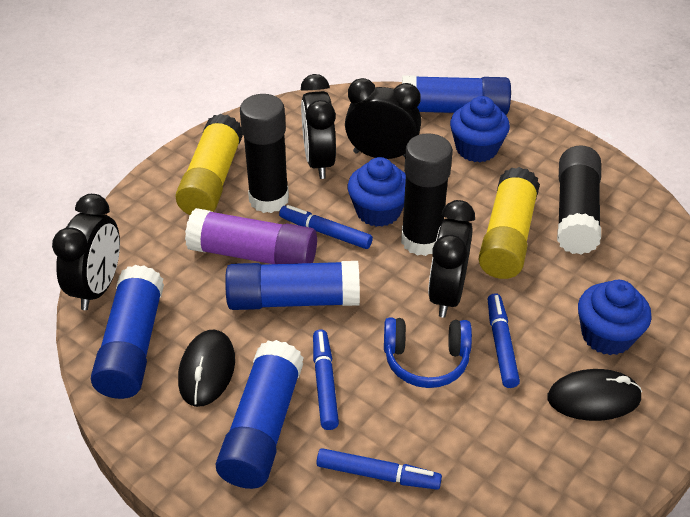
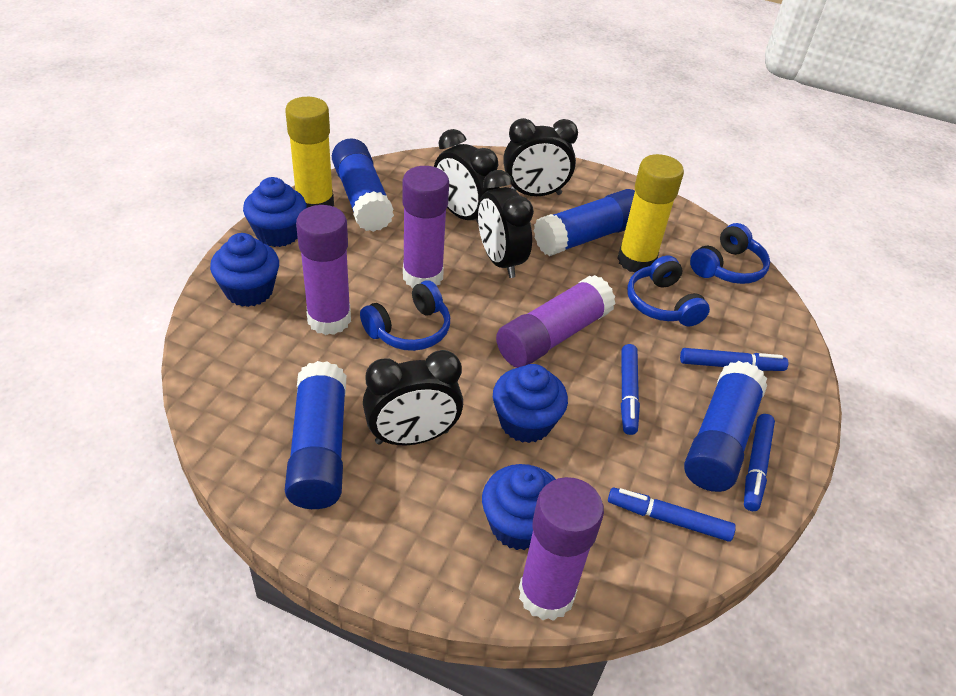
black glue stick: [240,94,289,213] [401,133,453,256] [557,145,601,255] = 3 -> none = 0
black mouse: [178,330,235,407] [548,369,642,421] = 2 -> none = 0
blue cupcake: [348,157,406,227] [450,96,510,162] [578,280,652,355] = 3 -> [210,233,279,307] [243,177,307,247] [482,464,556,550] [493,364,568,443] = 4
blue headphones: [384,317,472,388] = 1 -> [360,280,450,351] [627,256,710,327] [690,223,770,284] = 3
purple glue stick: [185,208,317,264] = 1 -> [296,205,351,335] [402,166,449,288] [496,275,616,368] [519,477,604,621] = 4

